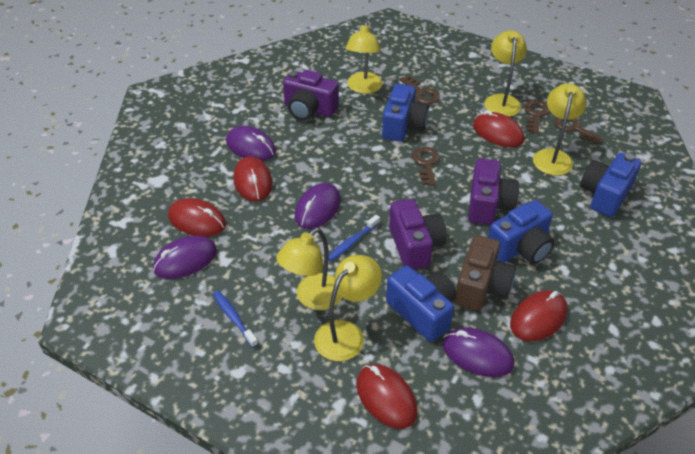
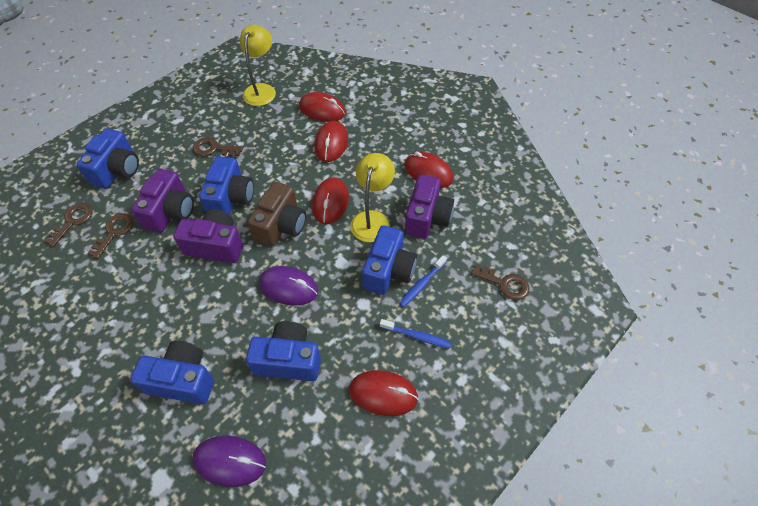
blue camera: [382,84,429,142] [386,266,456,342] [488,200,554,264] [580,153,641,217] = 4 -> [76,128,139,188] [130,341,214,404] [199,156,254,215] [246,321,321,381] [362,225,417,295] = 5
purple mouse: [153,236,217,279] [226,126,276,161] [295,183,341,229] [442,328,514,377] = 4 -> [192,436,266,487] [259,266,318,306] = 2
yellow lamp: [276,228,342,310] [314,255,382,361] [345,21,383,94] [484,30,527,117] [533,83,587,176] = 5 -> [240,25,276,106] [350,153,395,242] = 2

